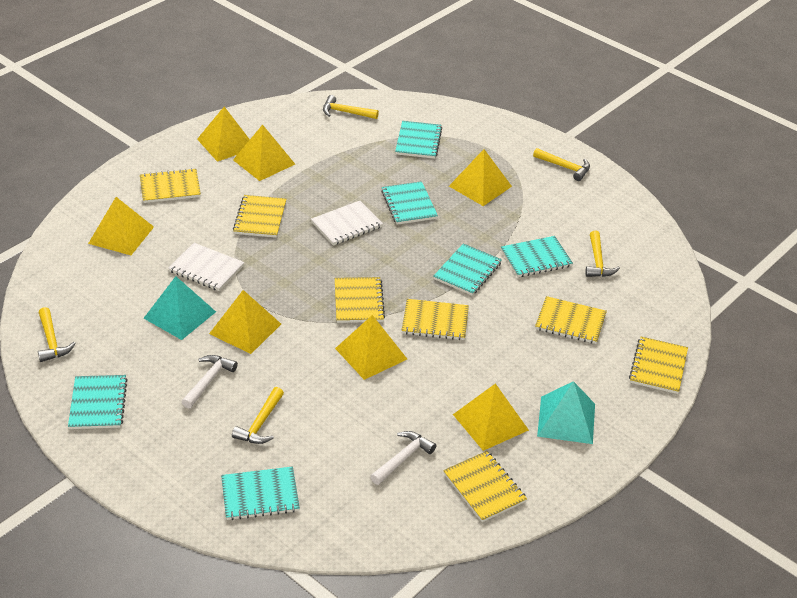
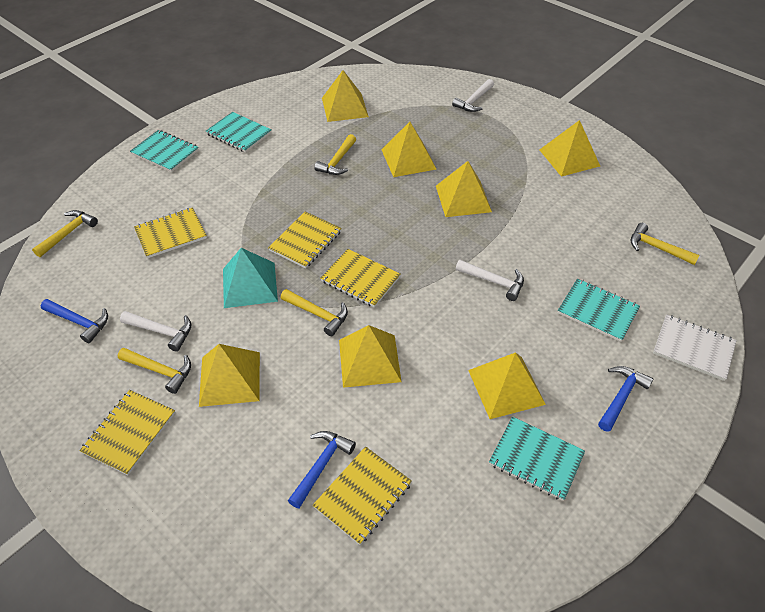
blue hammer: none = 0 -> [41,299,108,343] [288,431,356,509] [598,366,654,432] = 3
turquoise notebook: [68,375,128,429] [221,466,300,520] [381,181,438,225] [395,121,442,159] [433,243,502,296] [501,236,573,277] = 6 -> [130,130,199,172] [206,112,272,153] [489,416,585,501] [558,279,640,342] = 4
turquoise pyramid: [144,276,216,340] [537,381,595,444] = 2 -> [223,248,278,308] = 1
white hammer: [182,355,238,409] [370,431,436,485] = 2 -> [120,311,191,352] [452,79,494,112] [455,260,524,301] = 3
white notebook: [168,243,244,291] [311,201,383,246] = 2 -> [653,314,737,381] = 1
yellow notebook: [140,168,201,203] [233,195,286,238] [335,277,385,323] [402,299,469,340] [443,451,527,522] [535,296,607,344] [629,337,688,394] = 7 -> [79,390,175,475] [134,208,207,258] [268,211,342,268] [313,446,412,545] [320,249,401,307] = 5

